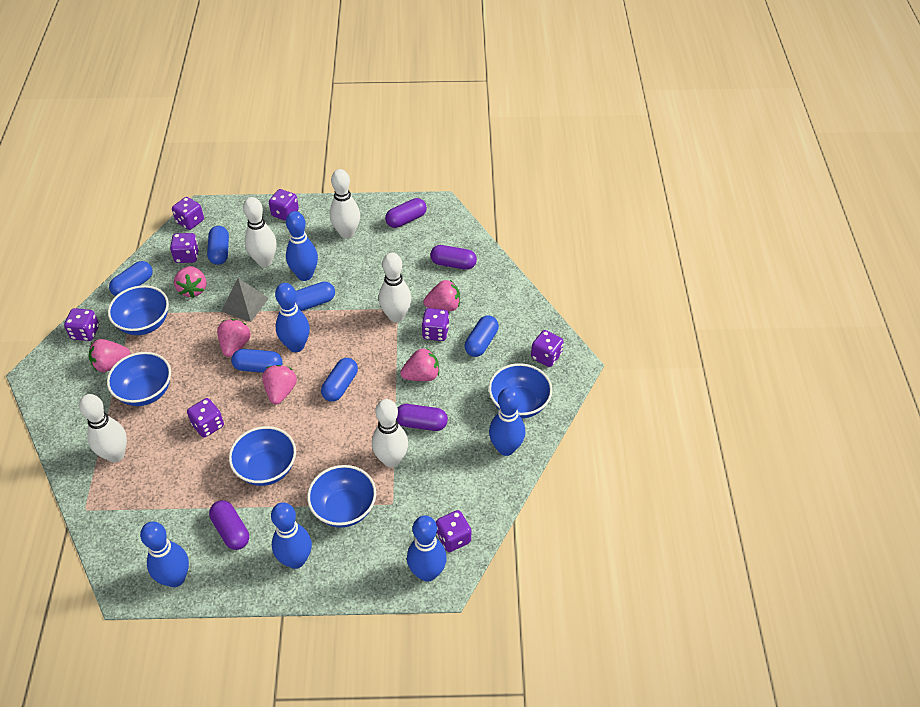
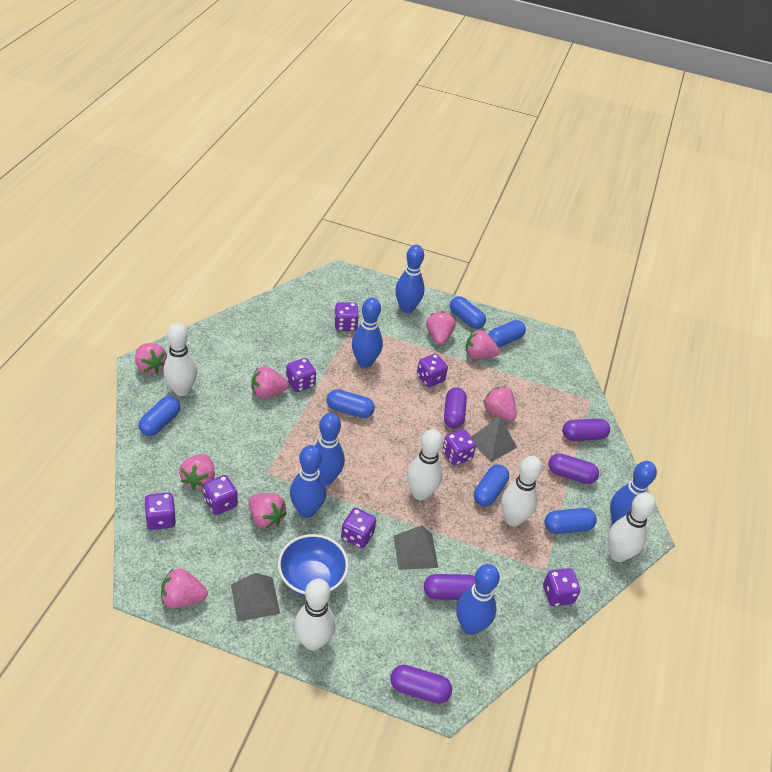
blue bowl: [107,352,171,406] [108,285,169,335] [229,426,296,486] [307,465,376,527] [489,363,552,419] = 5 -> [278,534,349,597] = 1
grey pyramid: [221,278,269,322] = 1 -> [231,573,280,622] [394,525,438,570] [471,417,517,462] = 3
pink strawberry: [89,339,130,372] [174,266,206,298] [217,319,251,357] [262,365,297,404] [400,348,439,381] [423,280,460,311] = 6 -> [135,343,167,374] [161,568,208,608] [179,454,215,490] [249,493,287,529] [251,366,289,398] [426,311,455,345] [465,330,500,359] [483,386,516,421] = 8
purple capsule: [209,501,249,550] [385,198,427,228] [396,404,448,431] [430,245,477,270] = 4 -> [390,665,452,704] [424,574,475,600] [444,387,467,429] [548,453,599,484] [562,419,610,441] = 5

